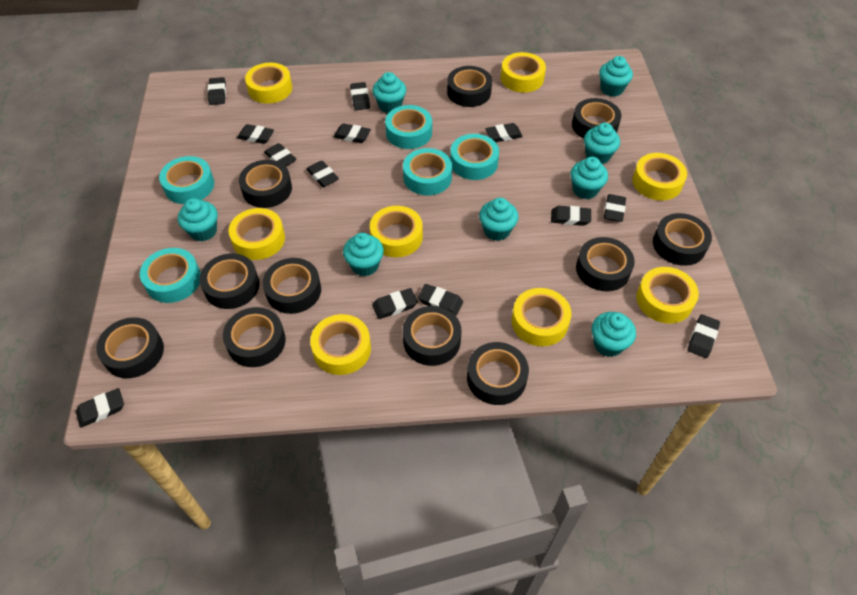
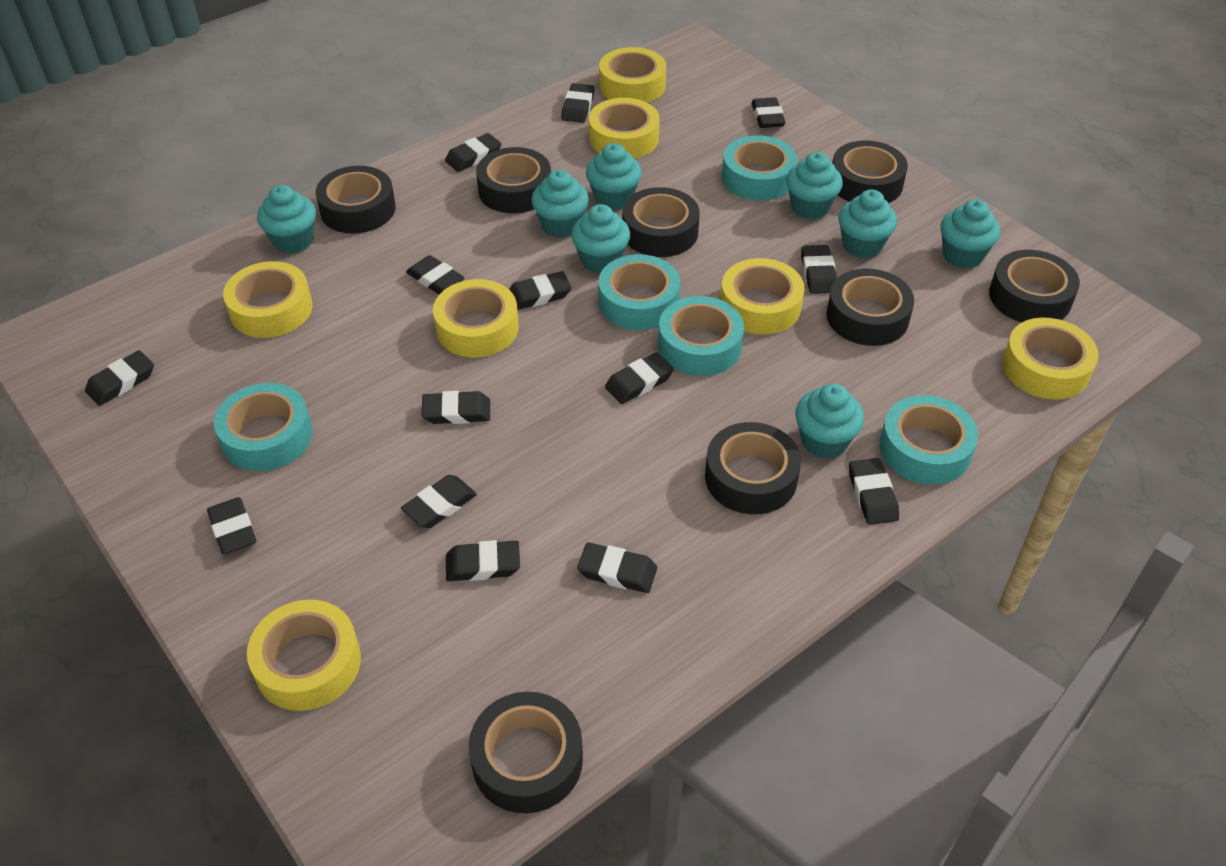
black eraser: [76,388,124,428] [208,77,226,105] [237,124,274,144] [264,143,296,166] [307,161,339,187] [334,123,371,143] [350,82,370,110] [372,288,418,319] [418,284,463,316] [485,123,523,142] [551,206,591,226] [604,194,626,222] [688,314,720,358] = 13 -> [85,350,154,406] [207,497,256,554] [401,475,477,528] [406,255,465,294] [422,391,490,424] [445,133,502,172] [446,540,520,581] [509,271,572,310] [561,83,594,123] [577,542,657,593] [605,352,674,404] [751,97,786,128] [801,245,837,294] [849,458,899,525] = 14
black tape: [96,317,164,378] [199,253,260,309] [223,307,286,367] [239,160,292,208] [263,258,321,314] [403,306,461,366] [447,66,492,107] [467,342,529,405] [572,98,621,139] [576,237,635,291] [653,213,712,266] = 11 -> [315,166,396,234] [469,692,583,813] [476,147,551,213] [622,187,700,257] [705,422,801,514] [827,268,914,346] [832,140,908,203] [989,250,1080,322] = 8
yellow tape: [229,208,285,260] [245,63,292,104] [310,314,371,375] [370,206,423,257] [501,52,546,93] [512,288,572,346] [633,153,687,200] [637,267,699,324] = 8 -> [223,261,312,338] [247,600,361,711] [433,279,519,357] [589,98,660,159] [599,47,666,103] [720,258,805,335] [1002,318,1099,400] = 7

